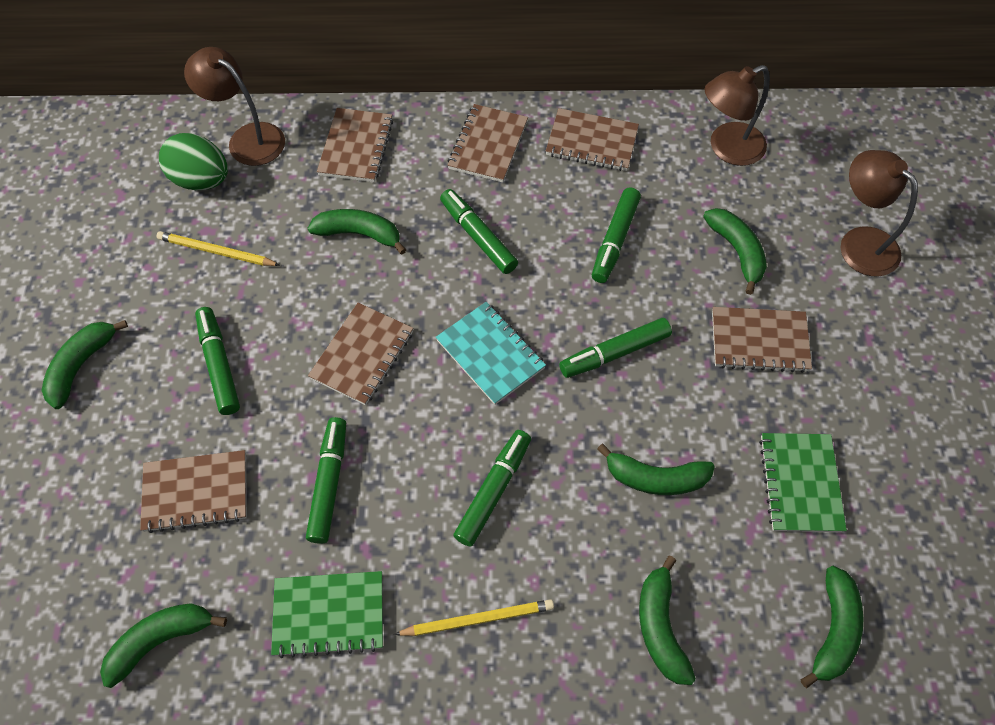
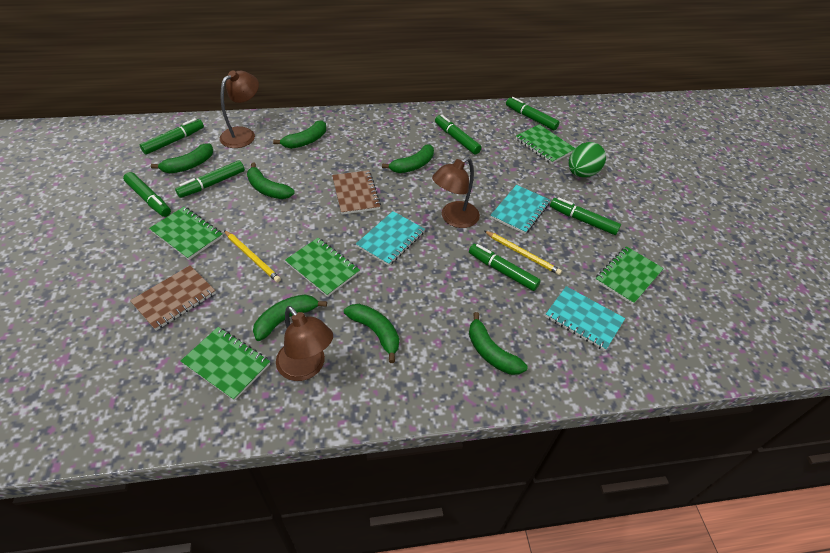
brown notebook: [140,450,247,533] [308,303,413,405] [317,108,393,182] [447,104,528,183] [546,108,639,171] [712,307,812,373] = 6 -> [130,265,216,331] [332,170,381,215] = 2
green marker: [195,307,240,415] [306,417,346,544] [440,189,518,274] [453,430,531,547] [559,318,672,378] [592,187,641,283] = 6 -> [123,172,171,217] [140,118,204,155] [175,160,245,198] [435,115,482,155] [469,244,541,291] [506,97,560,130] [550,197,621,235] = 7
green notebook: [271,571,383,658] [759,433,847,532] = 2 -> [149,207,223,260] [181,327,270,401] [285,238,360,297] [516,124,575,164] [595,246,664,305] = 5
turquoise notebook: [436,302,546,405] = 1 -> [356,211,425,266] [491,185,550,234] [545,286,625,351] = 3

